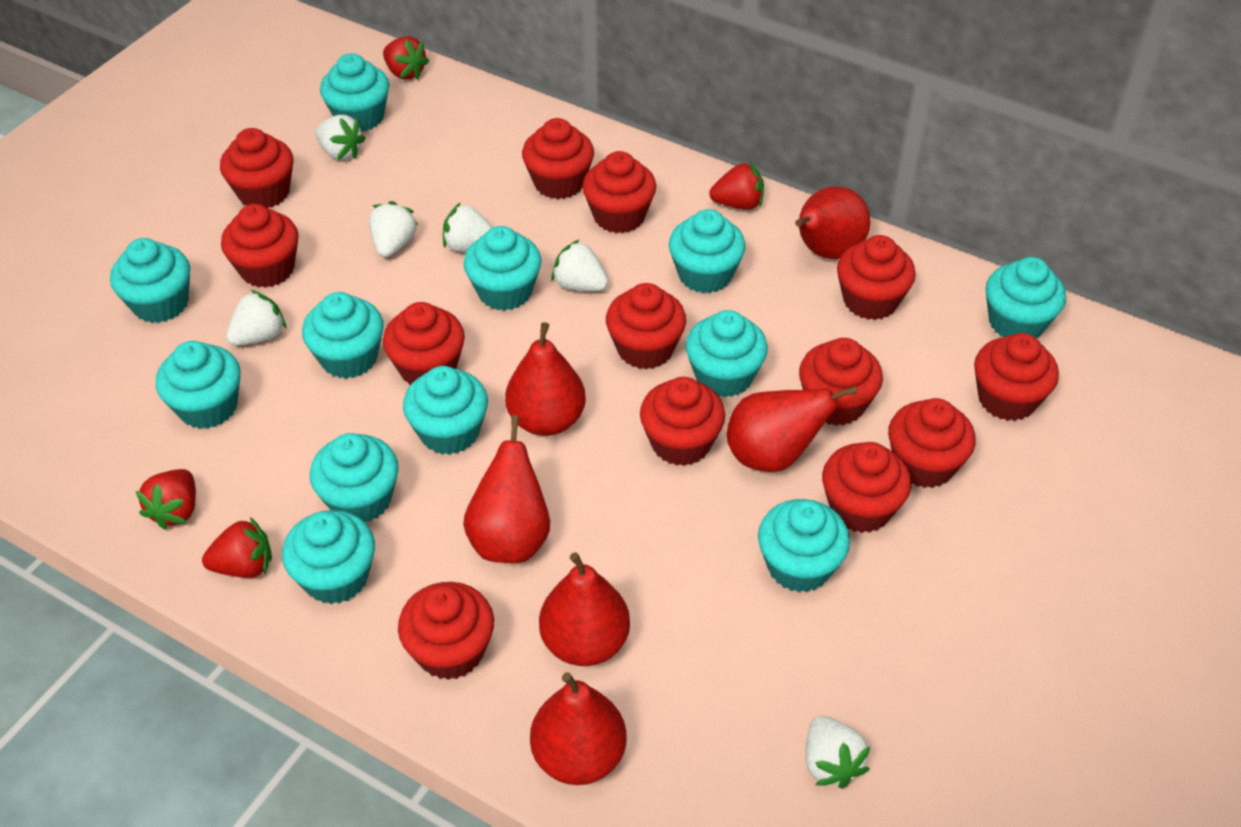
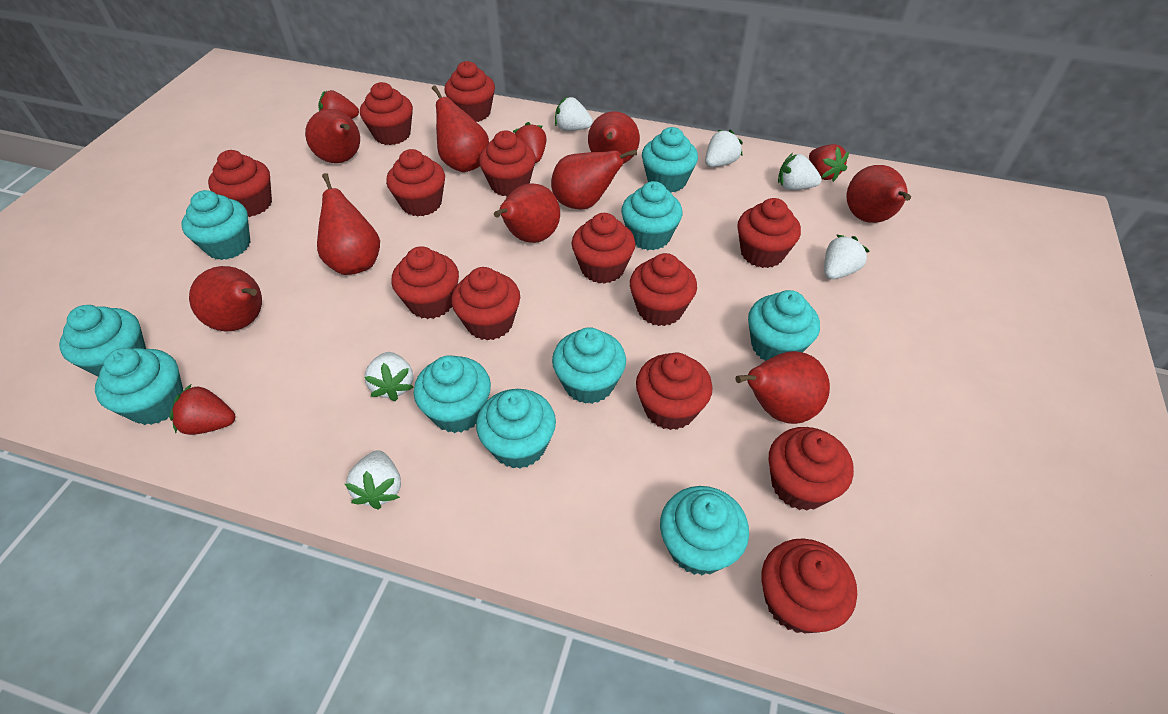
red pear: [463,415,550,563] [505,322,586,436] [530,672,626,785] [539,552,630,666] [726,386,858,472] [795,187,870,259] = 6 -> [189,266,262,331] [305,109,360,163] [317,173,380,275] [432,85,489,172] [494,183,560,243] [551,149,637,210] [588,111,640,164] [735,351,830,424] [847,165,911,223] = 9
turquoise cupcake: [110,238,190,323] [156,341,241,429] [282,510,375,604] [302,292,384,379] [310,433,399,522] [320,53,389,132] [403,366,488,455] [464,226,541,311] [669,209,746,293] [686,310,768,397] [758,499,850,592] [985,257,1066,338] = 12 -> [59,305,146,377] [95,348,183,425] [182,190,251,260] [414,355,491,433] [476,389,556,469] [552,327,626,404] [621,181,682,250] [642,127,698,192] [660,486,749,575] [748,290,820,361] = 10

